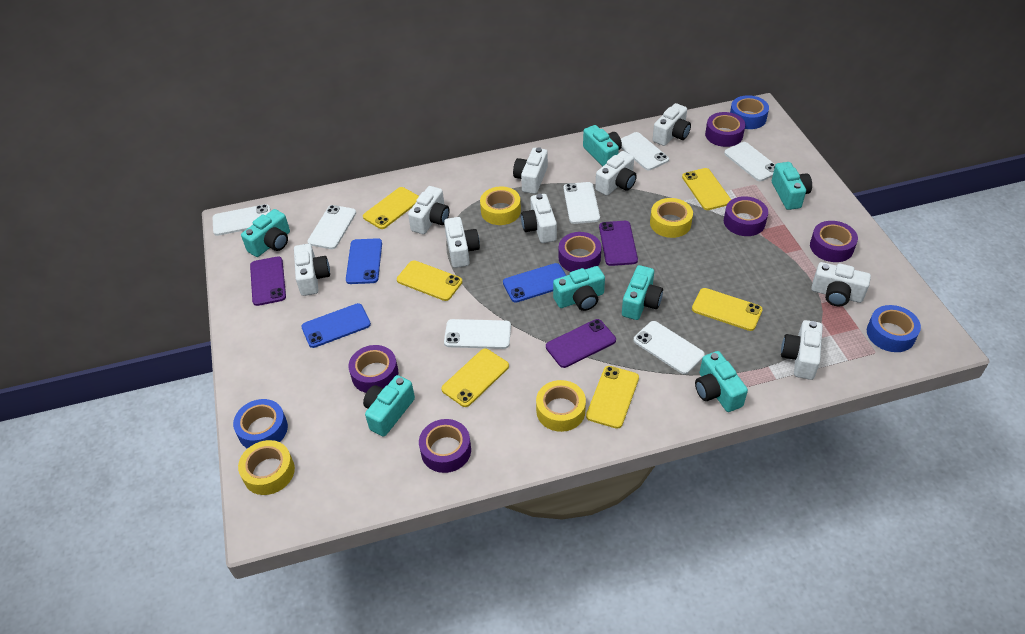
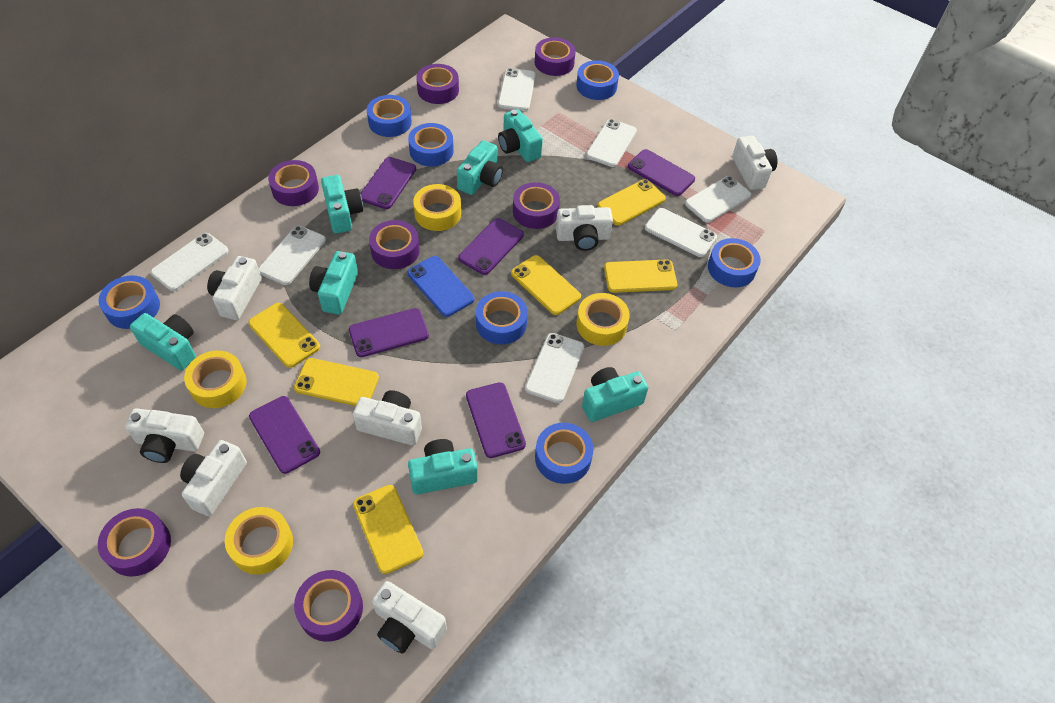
blue phone: [301,303,371,348] [346,238,382,284] [503,263,566,302] = 3 -> [407,256,474,317] = 1
blue tape: [233,399,288,449] [730,95,769,129] [867,305,921,352] = 3 -> [99,275,160,329] [367,95,412,137] [408,123,454,167] [476,291,528,344] [535,423,593,484] [576,60,619,100] [708,238,761,287] = 7
purple phone: [250,256,286,306] [546,319,616,368] [599,221,638,266] = 3 -> [249,396,320,474] [349,308,429,357] [360,157,416,209] [458,218,524,275] [466,382,526,458] [628,149,695,196] = 6
purple tape: [349,345,398,393] [419,419,471,473] [559,232,602,272] [705,112,745,147] [724,196,768,236] [810,221,858,262] = 6 -> [98,508,171,577] [268,160,319,206] [294,570,363,642] [369,220,420,269] [416,64,459,104] [513,182,560,229] [535,37,576,76] = 7
white camera: [294,244,330,296] [408,186,449,234] [444,217,480,268] [513,147,548,194] [521,194,557,243] [595,151,637,196] [652,103,691,146] [781,320,823,380] [811,262,871,306] = 9 -> [125,408,204,463] [180,440,247,516] [207,256,262,320] [353,390,422,446] [372,581,447,654] [556,205,613,251] [732,136,778,190] = 7

